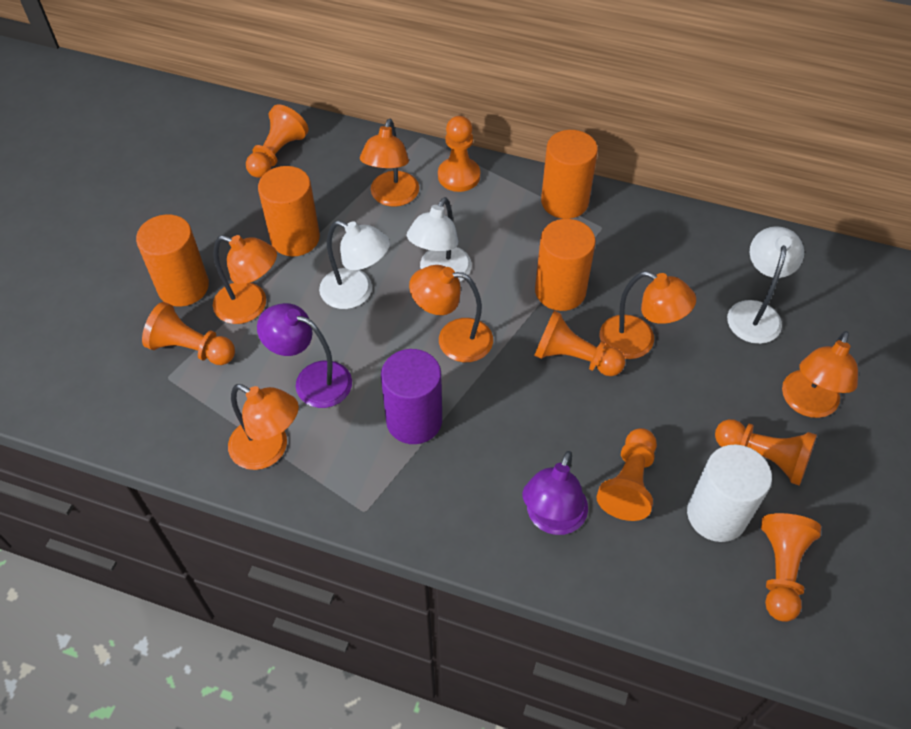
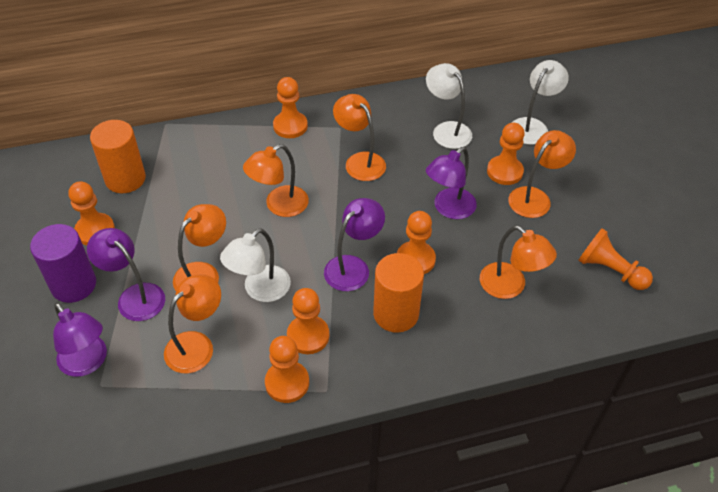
orange cylinder: [136,214,209,307] [258,166,320,256] [535,219,596,311] [541,130,598,219] = 4 -> [90,120,146,193] [373,253,424,333] = 2
purple lamp: [257,303,352,408] [522,451,588,535] = 2 -> [53,303,107,377] [87,228,165,321] [324,198,385,291] [426,147,477,219] = 4
white cylinder: [687,445,772,542] = 1 -> none = 0

